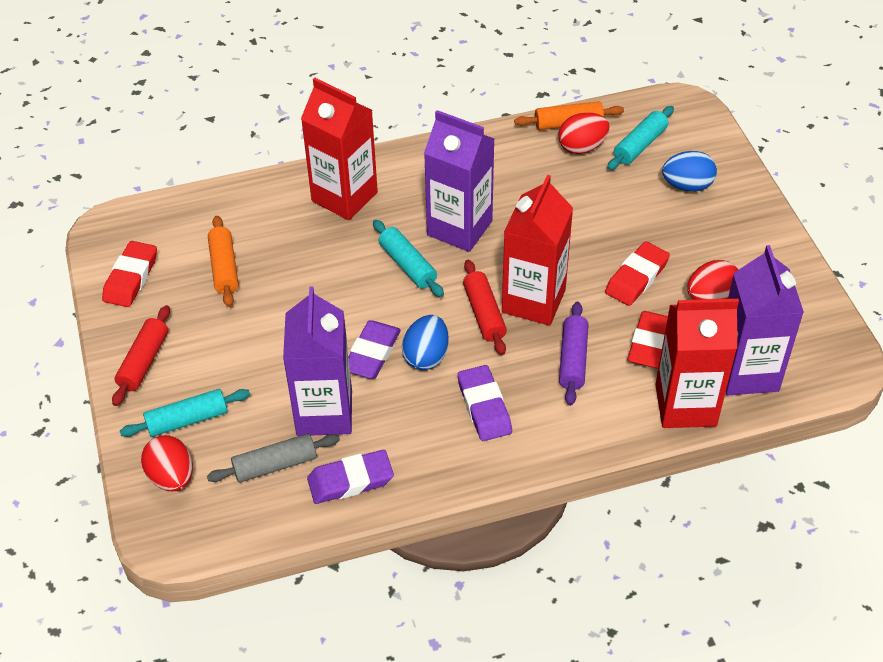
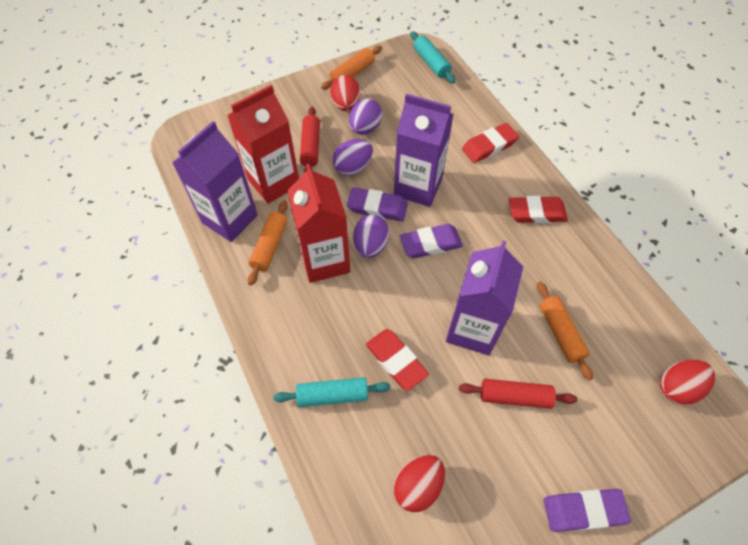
blue egg: [402,315,449,370] [662,151,717,192] = 2 -> none = 0
grey rolling pin: [207,434,340,483] = 1 -> none = 0
orange rolling pin: [208,216,239,307] [514,101,624,130] = 2 -> [248,200,288,285] [321,46,382,90] [537,281,593,380] = 3
purple egg: none = 0 -> [332,139,373,175] [349,98,382,135] [353,215,389,258] = 3
purple rolling pin: [559,302,589,406] = 1 -> none = 0
red carton: [301,78,378,220] [502,175,573,326] [655,299,739,428] = 3 -> [227,85,299,204] [287,164,350,283] = 2
turquoise rolling pin: [120,389,250,437] [373,220,444,297] [607,106,674,170] = 3 -> [273,377,391,407] [410,31,455,84] = 2

